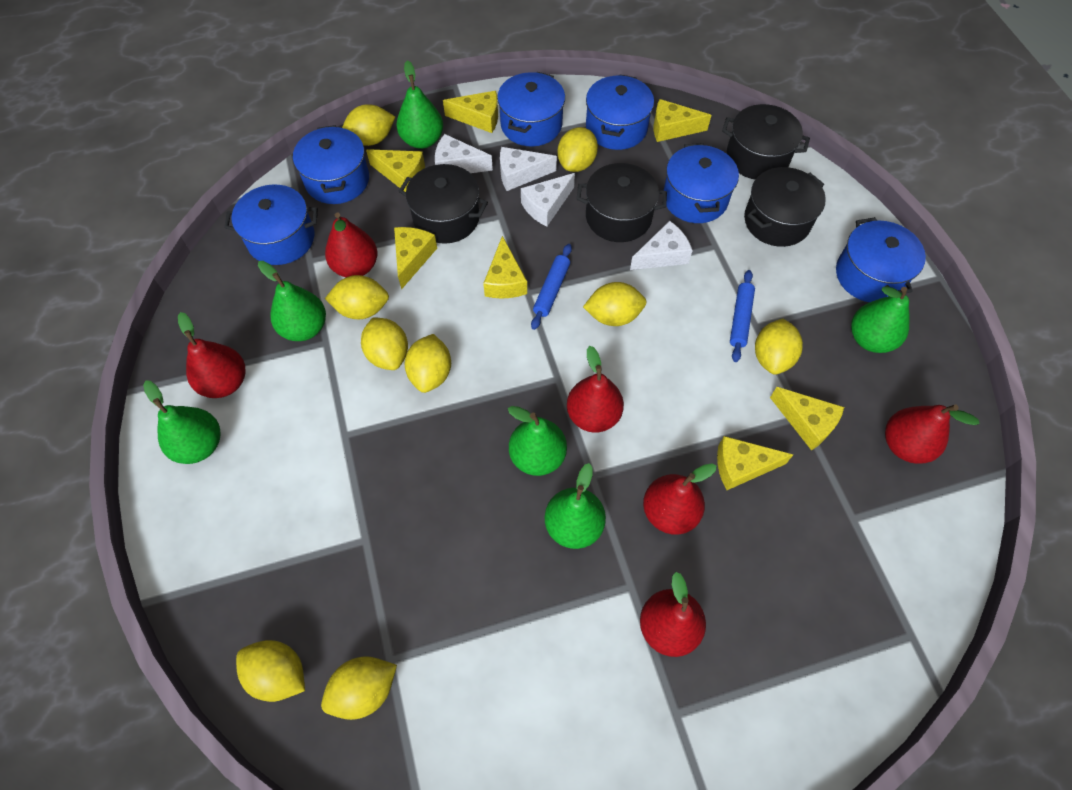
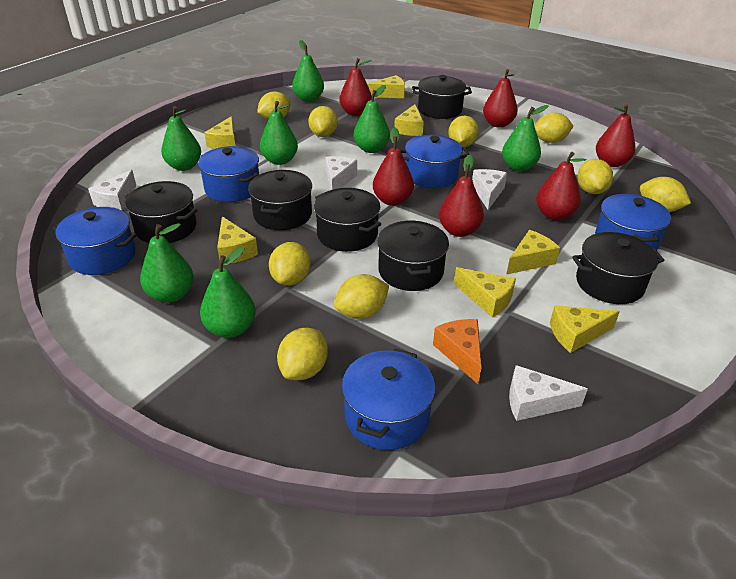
black pot: [399,164,488,244] [577,163,667,242] [722,104,810,180] [744,167,826,247] = 4 -> [124,181,198,243] [248,170,312,230] [314,188,381,252] [377,221,449,291] [412,75,472,119] [572,232,664,304] = 6
blue pot: [224,185,318,265] [293,125,369,204] [497,72,565,146] [586,74,654,150] [663,143,739,223] [836,217,926,302] = 6 -> [53,207,137,275] [198,146,259,202] [342,349,435,450] [401,135,469,188] [595,194,671,250] = 5
blue rolling pin: [531,244,572,330] [730,270,755,362] = 2 -> none = 0
green pear: [143,380,220,464] [258,261,326,341] [396,60,443,149] [508,406,567,476] [545,463,606,549] [851,286,910,353] = 6 -> [140,223,194,303] [161,106,201,171] [200,247,256,338] [260,101,298,165] [292,40,324,102] [354,85,390,153] [502,105,549,171] = 7
orange cheese: none = 0 -> [433,319,482,384] = 1

